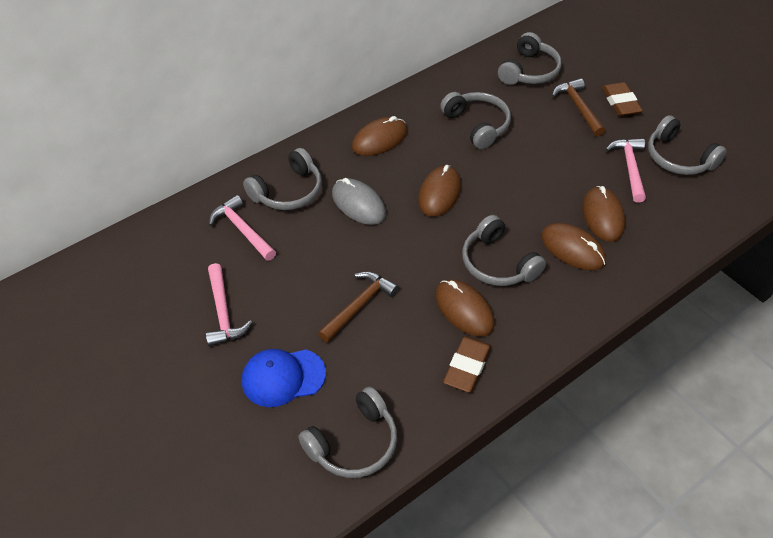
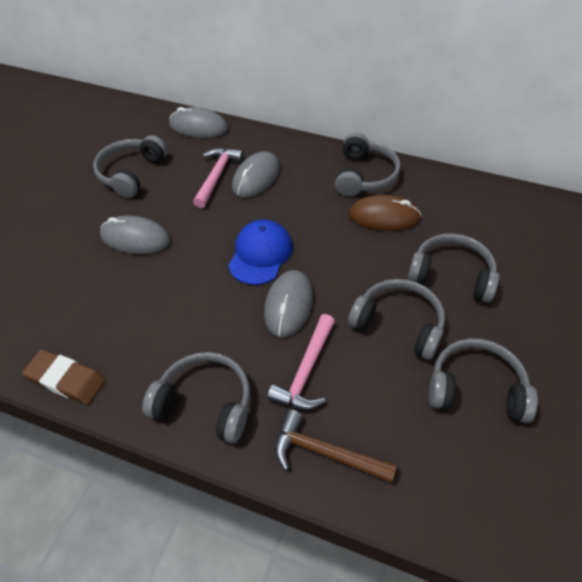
brown eraser: [443,336,491,392] [602,82,643,116] = 2 -> [22,349,105,405] = 1
brown hammer: [318,271,399,343] [552,78,605,136] = 2 -> [275,410,397,483] = 1
brown mouse: [352,116,408,156] [418,165,461,217] [435,280,495,337] [541,223,606,270] [582,186,625,242] = 5 -> [349,195,421,231] = 1
grey mouse: [332,178,386,225] = 1 -> [100,215,170,254] [169,107,228,138] [232,151,280,198] [264,270,313,337] = 4
pink hammer: [206,263,252,346] [209,195,276,261] [606,138,646,203] = 3 -> [193,148,244,208] [267,314,335,410] = 2

